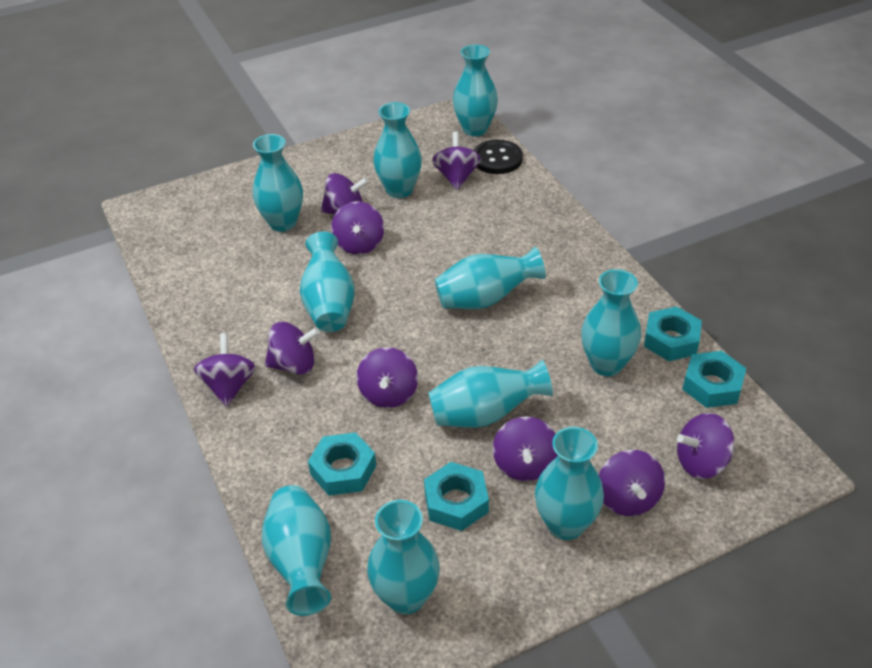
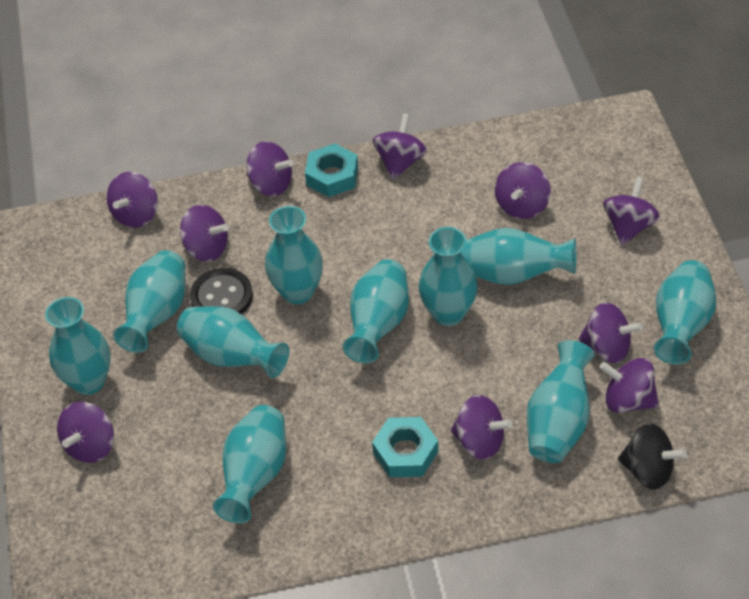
black spinning top: none = 0 -> [618,423,687,490] = 1
purple spinning top: [194,333,256,407] [265,322,320,375] [321,173,369,214] [331,201,384,255] [356,347,418,408] [432,132,481,190] [493,416,558,481] [599,450,665,516] [677,413,734,479] = 9 -> [57,402,114,463] [107,172,158,228] [180,205,228,262] [247,141,293,196] [373,113,427,180] [450,395,513,460] [495,162,551,219] [578,302,643,363] [600,358,659,413] [603,177,660,245] = 10
turquoise nut: [308,432,376,496] [424,462,489,531] [644,306,702,361] [682,351,746,408] = 4 -> [305,143,358,197] [372,417,438,477] = 2

